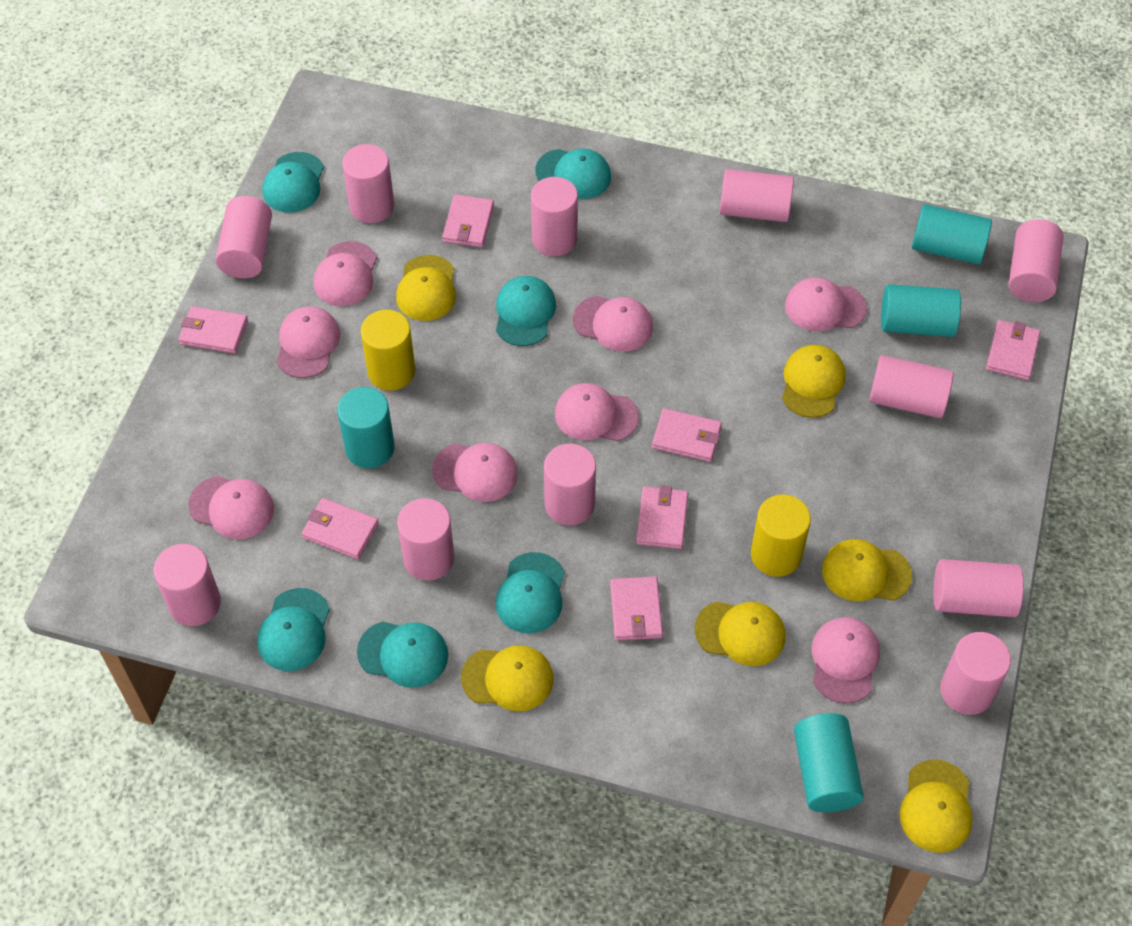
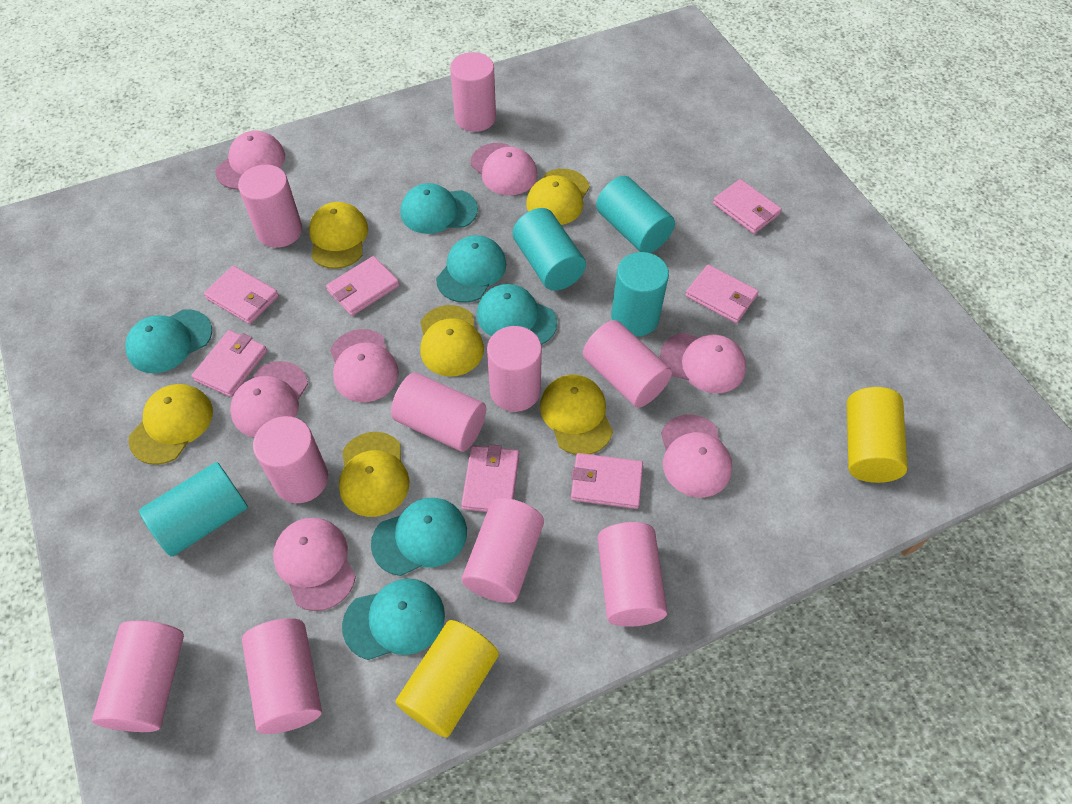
pink cap: [188,476,274,539] [276,306,340,378] [313,241,377,306] [432,443,518,502] [555,383,639,441] [573,296,653,352] [785,277,867,331] [812,617,880,703] = 8 -> [215,131,285,190] [230,361,308,437] [273,518,356,611] [330,329,399,402] [471,143,537,195] [660,333,746,393] [661,415,732,497] = 7
pink cylinder: [154,544,221,626] [216,196,272,278] [342,144,394,223] [397,498,455,581] [531,177,578,256] [544,443,596,526] [719,169,794,222] [869,355,954,418] [933,559,1024,617] [940,632,1011,715] [1008,219,1064,302] = 11 -> [92,620,184,732] [238,165,302,248] [242,618,322,734] [253,416,328,503] [391,373,486,452] [450,52,496,132] [462,498,544,603] [487,326,542,412] [583,320,672,408] [598,522,667,627] = 10

